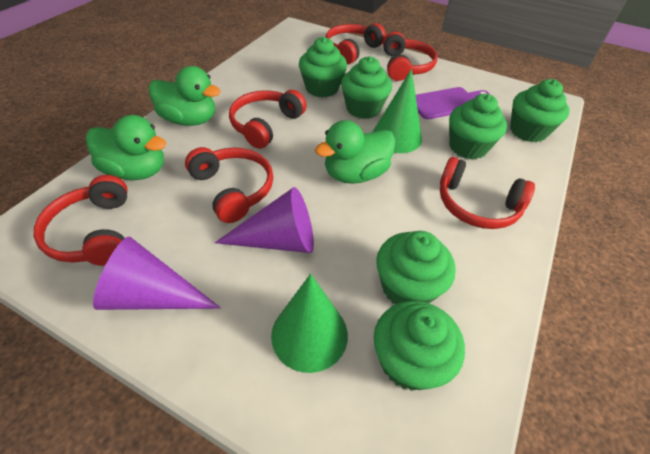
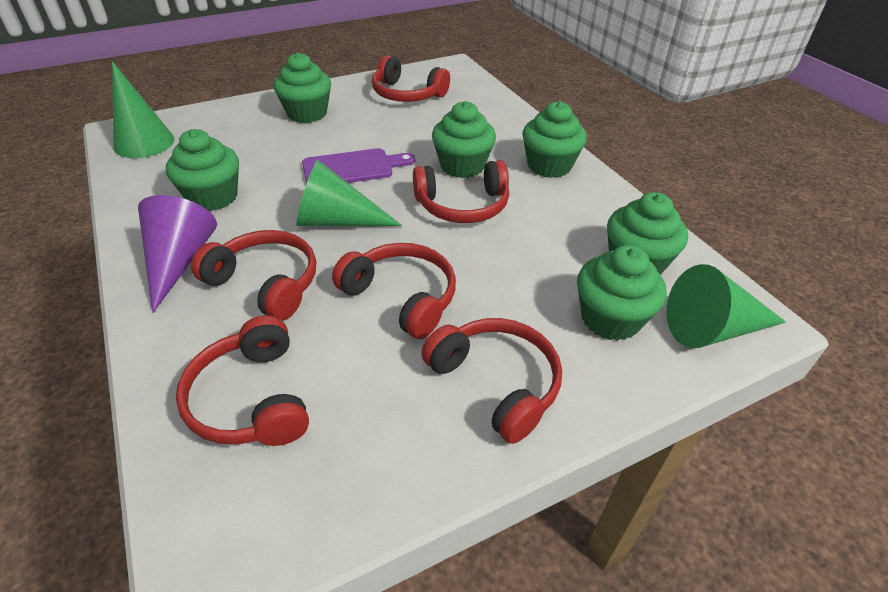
green cone: [271,274,348,373] [373,69,422,153] = 2 -> [112,61,174,158] [296,160,402,226] [666,264,786,348] = 3
green duck: [86,115,166,180] [149,66,221,126] [315,120,396,184] = 3 -> none = 0
purple cone: [93,236,221,310] [214,187,314,253] = 2 -> [138,195,217,313] = 1

